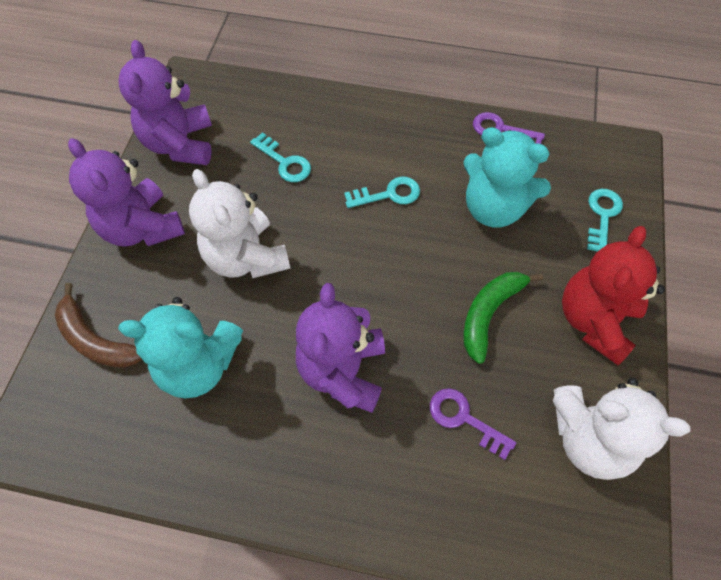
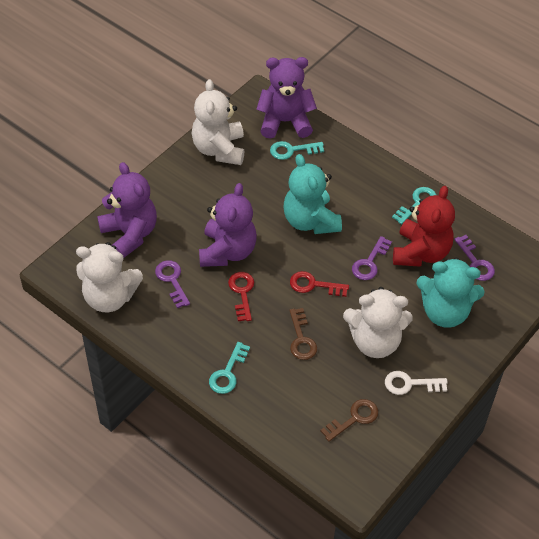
brown banana: [55,283,141,368] = 1 -> none = 0
brown key: none = 0 -> [289,308,317,360] [320,399,379,442] = 2
green banana: [463,272,543,364] = 1 -> none = 0
purple key: [430,388,516,460] [473,112,545,144] = 2 -> [155,260,190,308] [352,236,392,280] [454,235,495,281] = 3
red key: none = 0 -> [228,272,254,321] [290,271,349,297] = 2
white key: none = 0 -> [385,371,448,395] = 1
white teddy bear: [189,169,290,278] [553,378,691,480] = 2 -> [76,242,143,312] [192,79,245,165] [343,287,413,358] = 3

